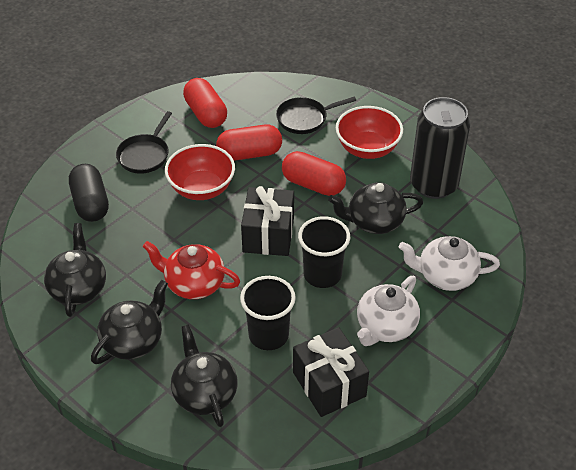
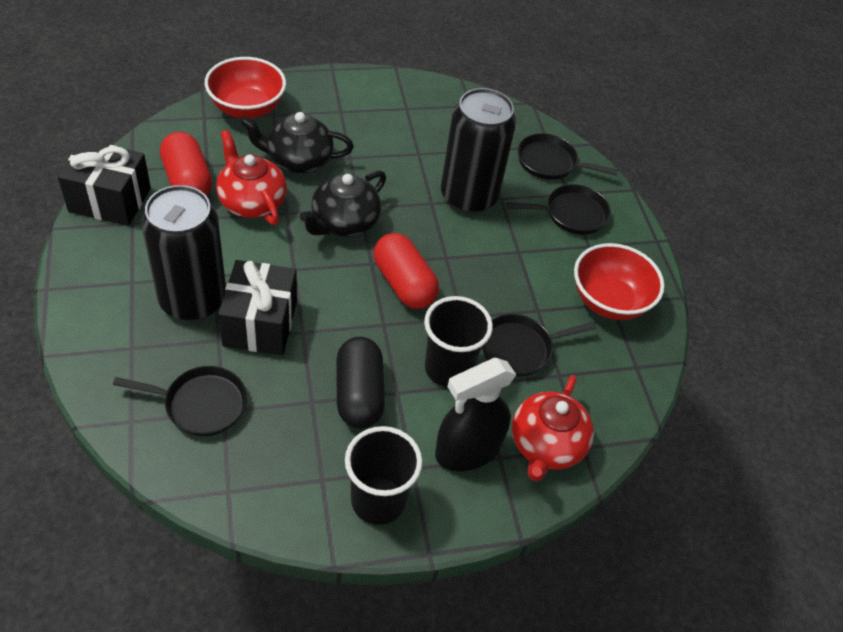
black can: [410,97,470,199] = 1 -> [141,185,226,321] [441,88,516,214] = 2
black pan: [116,111,172,174] [276,97,356,134] = 2 -> [113,366,247,436] [482,314,596,376] [506,184,611,235] [517,133,618,180] = 4
black spray bottle: none = 0 -> [435,358,516,471] = 1
black teapot: [44,223,106,317] [91,280,168,364] [171,324,238,427] [328,182,423,234] = 4 -> [240,112,354,173] [300,170,386,237] = 2
red capsule: [183,78,227,128] [216,125,282,161] [282,151,346,196] = 3 -> [160,132,212,196] [374,233,439,309] = 2
red teapot: [143,241,240,299] = 1 -> [216,130,287,225] [512,375,594,481] = 2
white teapot: [357,276,420,346] [399,236,500,291] = 2 -> none = 0

